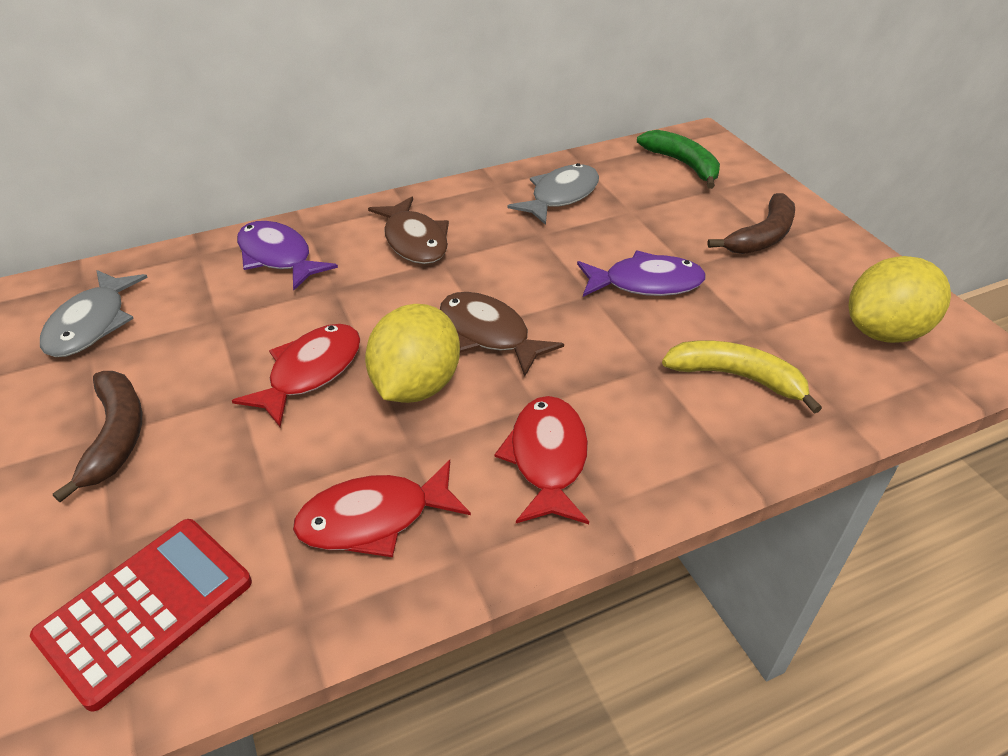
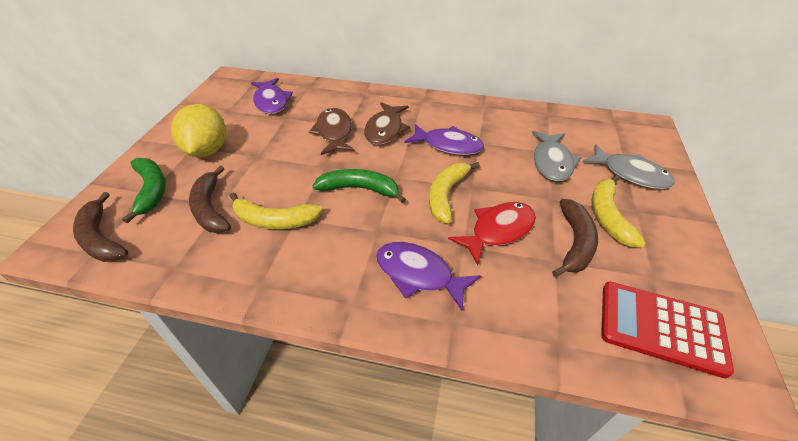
brown banana: [53,371,142,502] [708,193,795,254] = 2 -> [73,192,128,262] [189,166,231,233] [552,199,598,277] = 3
green banana: [637,130,720,189] = 1 -> [122,158,166,224] [312,169,406,203] = 2
purple fish: [237,221,338,290] [577,251,706,297] = 2 -> [251,78,293,114] [376,242,481,311] [404,124,484,155] = 3
red fish: [232,324,360,427] [293,460,471,557] [494,396,589,524] = 3 -> [448,202,536,265] = 1
yellow banana: [662,340,822,414] = 1 -> [230,192,323,229] [429,162,480,224] [592,175,646,247] = 3
yellow lemon: [365,304,460,403] [849,256,951,343] = 2 -> [171,104,226,157] = 1

